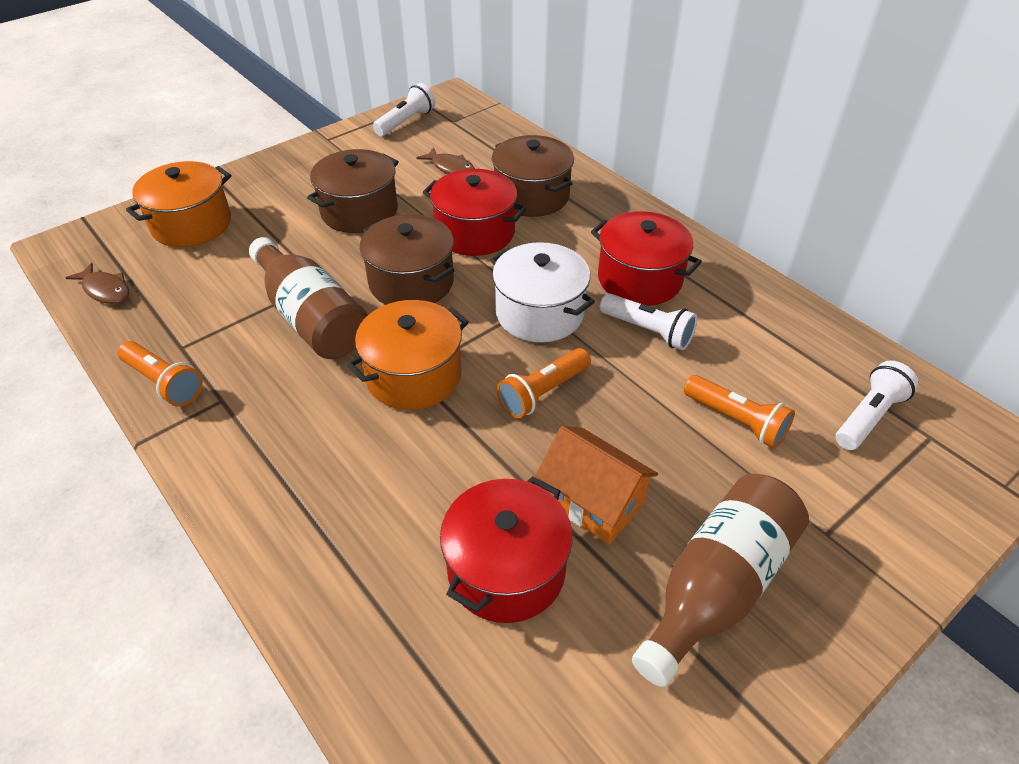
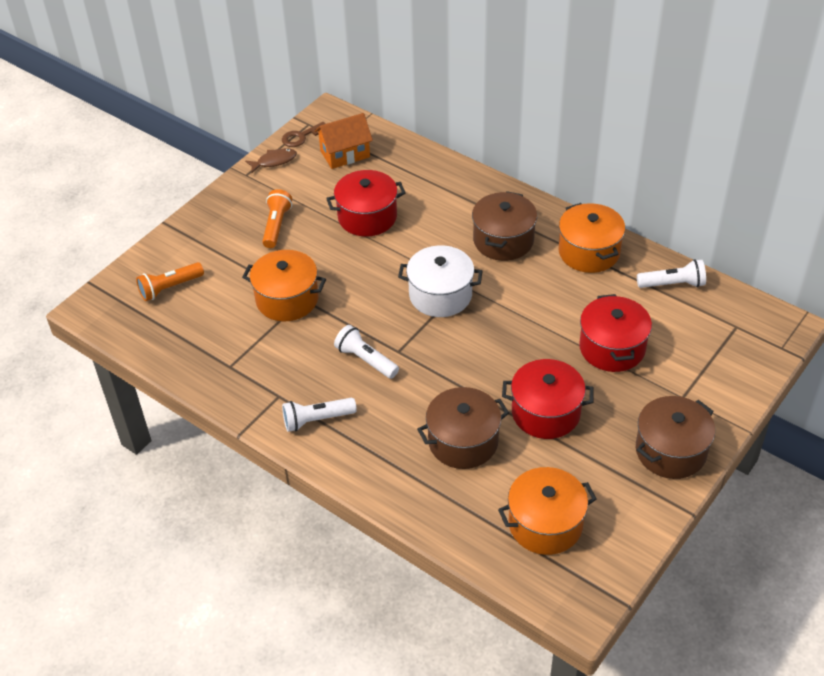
brown bottle: [249,237,368,359] [632,474,809,687] = 2 -> none = 0
brown fish: [65,262,130,304] [417,147,475,174] = 2 -> [245,148,297,173] = 1
brown key: none = 0 -> [282,122,326,147] = 1
orange flashlight: [118,341,203,407] [497,348,591,418] [684,375,795,449] = 3 -> [136,262,204,301] [262,189,292,248] = 2
orange pot: [126,161,231,247] [347,300,469,410] = 2 -> [242,250,326,321] [498,467,597,555] [559,203,625,273] = 3

